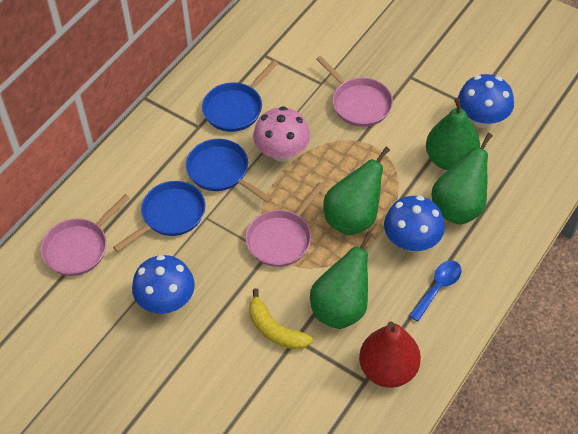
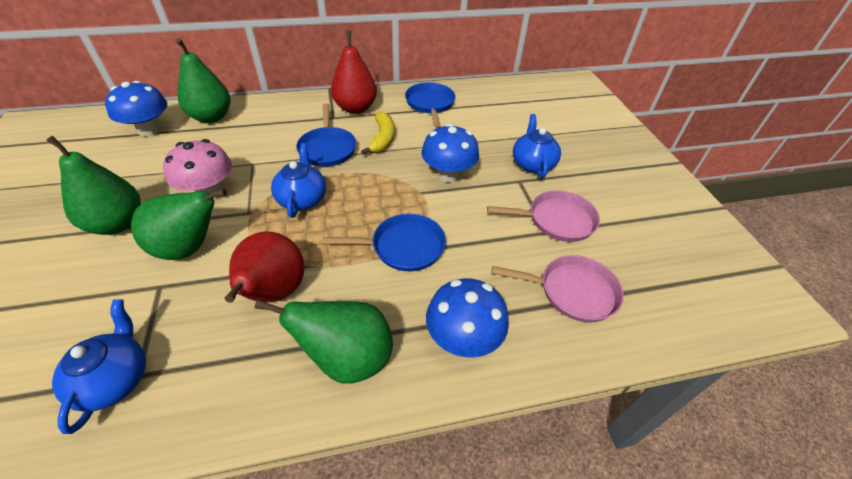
blue spoon: [409,261,462,321] = 1 -> none = 0
blue teapot: none = 0 -> [52,300,146,434] [271,143,326,218] [513,114,561,178] = 3
pink pan: [41,194,130,276] [246,182,324,267] [316,56,393,127] = 3 -> [487,190,600,242] [492,255,624,322] = 2
red pear: [359,322,421,388] = 1 -> [225,232,304,303] [331,30,377,114] = 2

